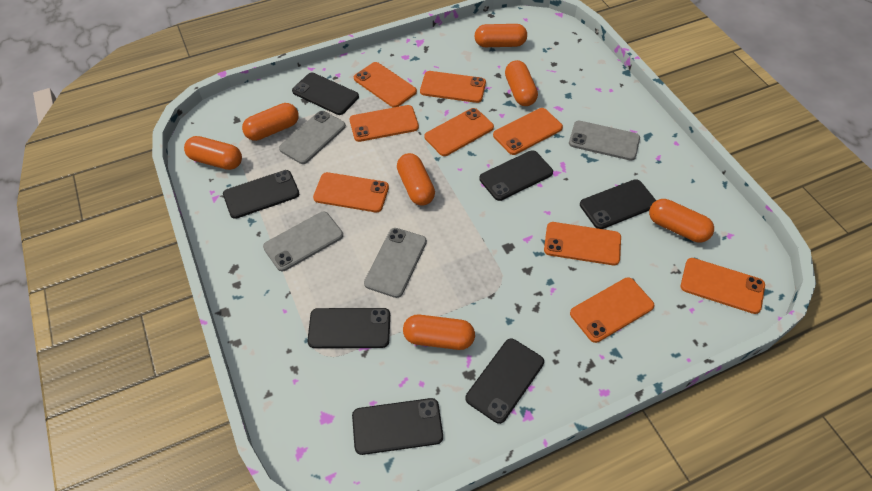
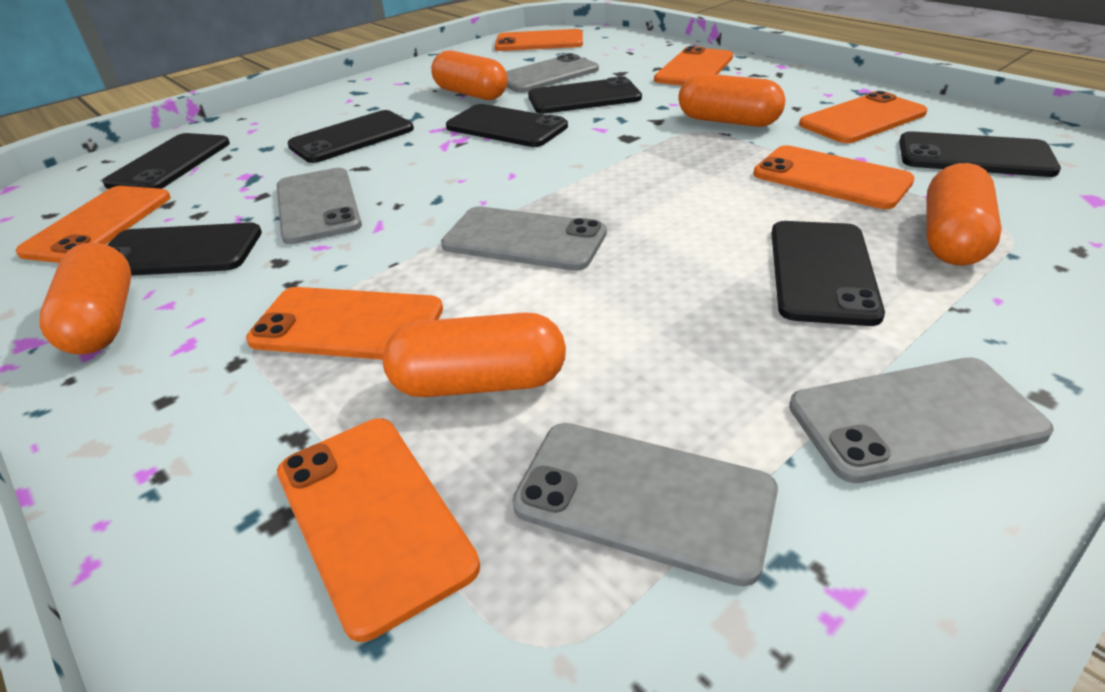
grey phone: [263,212,343,271] [279,111,346,164] [364,228,427,298] [569,121,640,161] = 4 -> [277,168,362,244] [441,206,607,271] [506,53,599,93] [512,423,778,587] [789,357,1054,483] = 5
orange capsule: [184,136,242,170] [242,103,299,141] [397,153,435,205] [403,315,475,350] [475,24,527,47] [505,60,538,106] [649,199,714,242] = 7 -> [39,243,131,355] [383,312,566,397] [431,50,508,100] [678,73,785,127] [926,163,1002,265] = 5
orange phone: [313,172,389,212] [350,105,419,142] [354,62,417,108] [420,71,486,103] [424,108,494,156] [493,108,563,155] [544,222,621,265] [570,277,655,343] [681,258,765,314] = 9 -> [16,186,171,263] [246,287,443,360] [277,418,480,642] [495,29,583,51] [654,46,733,86] [753,145,915,209] [799,91,927,143] = 7

